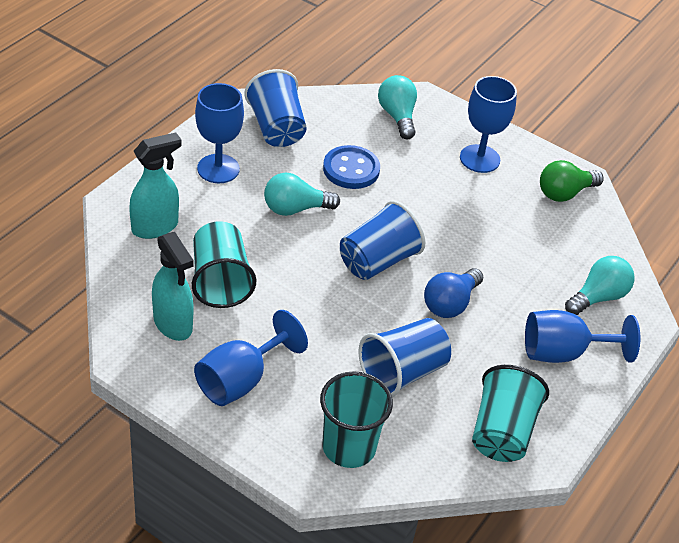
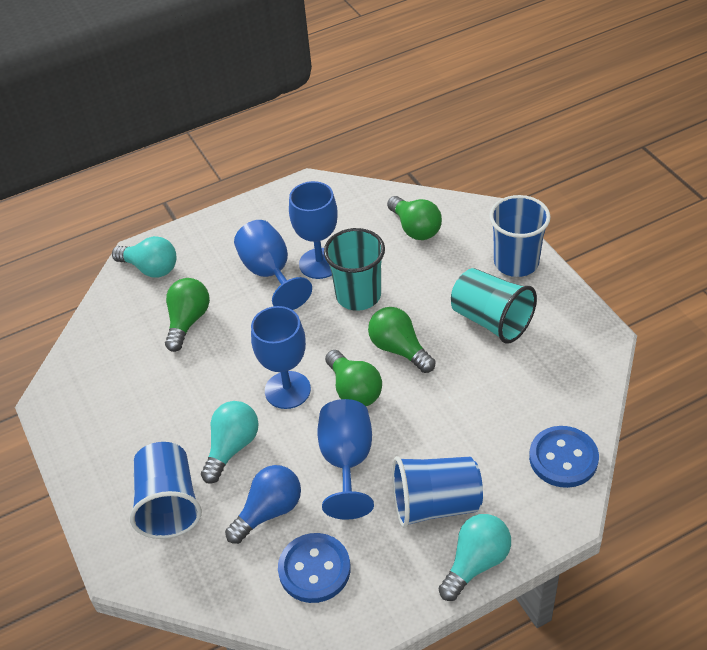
blue button: [323,145,380,189] = 1 -> [278,533,350,603] [529,426,599,488] = 2
green light bulb: [540,160,604,202] = 1 -> [165,278,210,352] [325,350,382,406] [368,307,436,373] [387,196,442,240] = 4
turquoise cup: [192,221,256,308] [320,371,393,468] [472,365,549,462] = 3 -> [324,228,385,311] [451,268,537,344] = 2
turquoise spray bottle: [129,132,182,239] [152,232,194,341] = 2 -> none = 0

